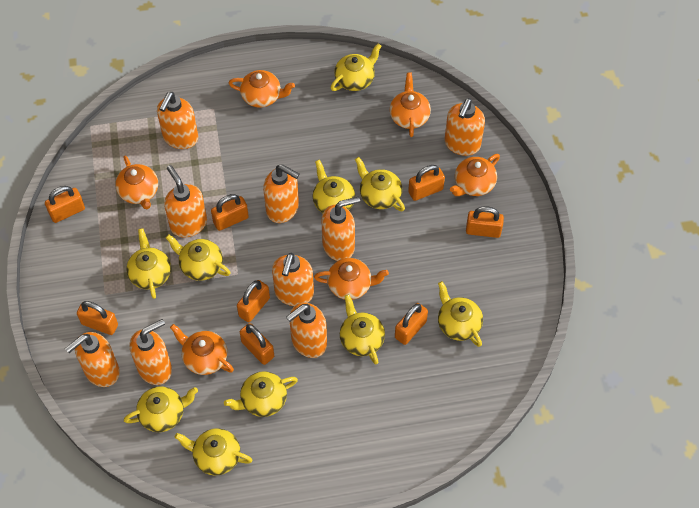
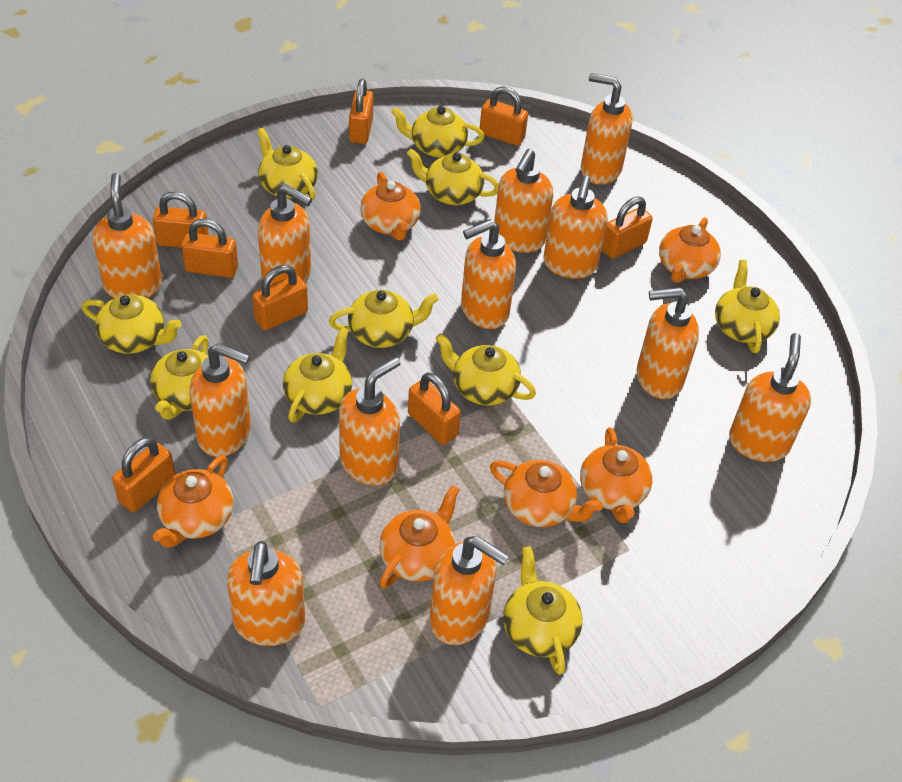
orange soap dispenser: [65,332,120,387] [130,319,172,385] [157,92,198,149] [164,165,207,238] [263,164,300,223] [272,253,314,306] [286,303,327,358] [321,197,360,261] [445,98,485,156] = 9 -> [92,173,162,298] [189,343,251,457] [227,541,305,646] [258,184,312,285] [339,357,400,486] [429,536,509,645] [461,219,516,329] [494,149,553,253] [543,176,608,279] [581,73,633,185] [637,287,699,399] [729,333,811,462] = 12

